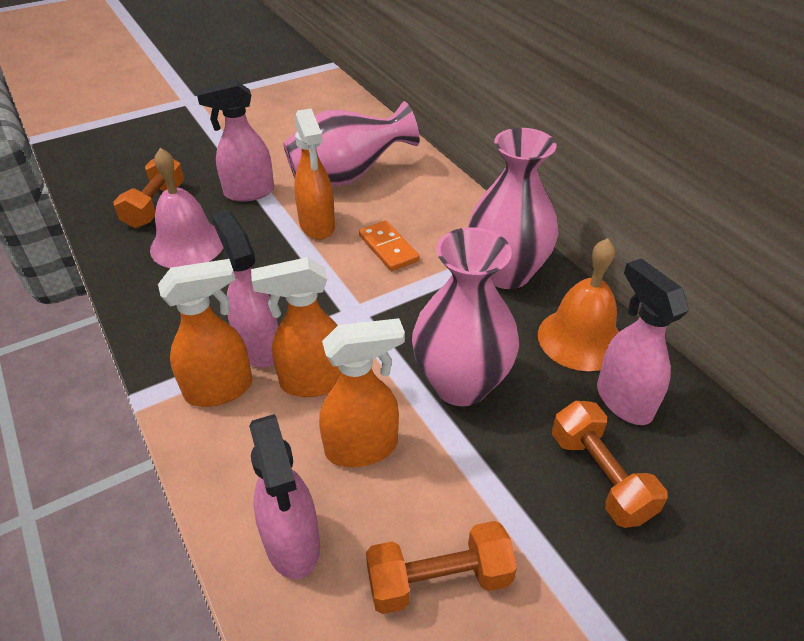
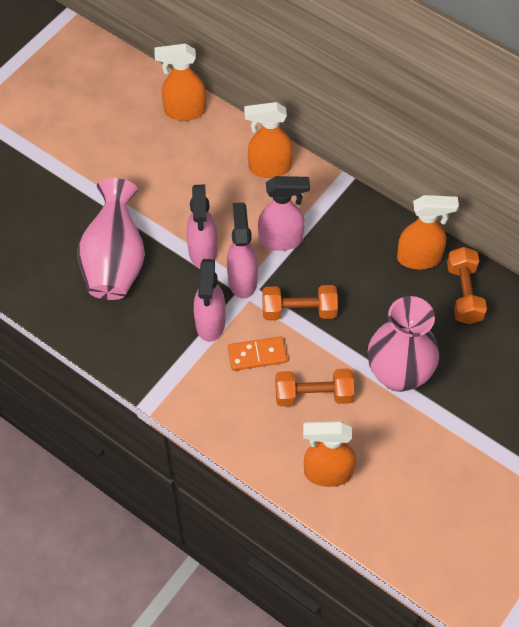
orange bell: [538,238,619,371] = 1 -> none = 0
pink bell: [150,148,224,268] = 1 -> none = 0
pink vase: [283,101,419,186] [412,227,519,406] [468,128,559,289] = 3 -> [77,178,145,300] [368,296,439,392] = 2

